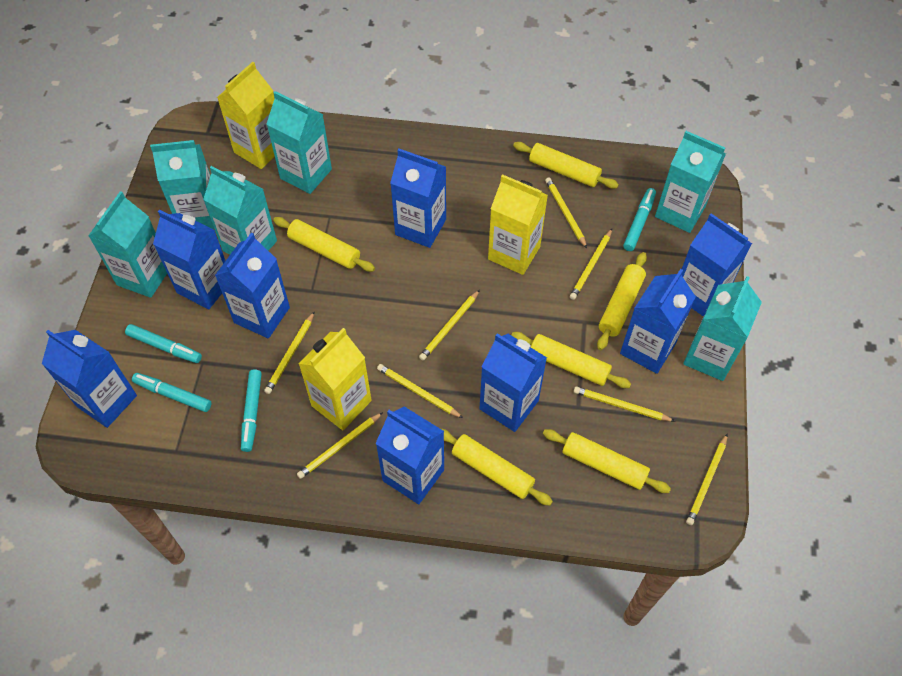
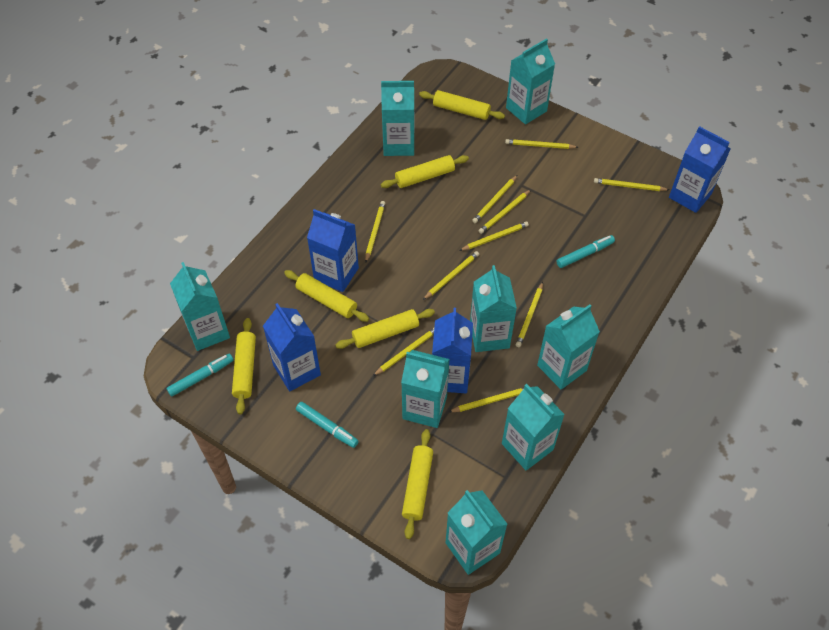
blue carton: [42,330,137,428] [153,209,226,309] [215,233,290,338] [375,406,444,504] [390,149,446,248] [479,333,547,432] [620,269,696,374] [682,214,752,317] = 8 -> [263,303,321,391] [307,209,359,292] [432,308,473,393] [669,126,731,213] = 4
turquoise carton: [88,191,167,298] [150,140,214,229] [203,166,277,255] [266,91,332,194] [655,131,726,233] [683,276,762,381] = 6 -> [170,262,230,351] [381,81,415,156] [401,350,450,428] [446,490,508,575] [470,265,517,352] [502,384,565,470] [506,38,555,124] [537,304,600,390] = 8
turquoise marker: [125,324,202,363] [132,373,211,412] [241,369,262,452] [623,188,656,251] = 4 -> [166,353,234,397] [296,402,359,448] [557,235,615,268] = 3
yellow carton: [217,62,275,169] [298,328,372,430] [488,174,548,275] = 3 -> none = 0
yellow pencil: [264,311,315,394] [297,412,383,479] [377,364,463,418] [419,290,480,361] [545,177,587,248] [570,229,612,300] [574,386,675,421] [686,434,727,525] = 8 -> [365,201,385,262] [373,328,434,376] [423,251,479,300] [449,386,530,412] [459,221,529,251] [472,175,517,223] [479,190,531,234] [505,139,578,149] [516,282,543,347] [594,178,669,191] = 10

